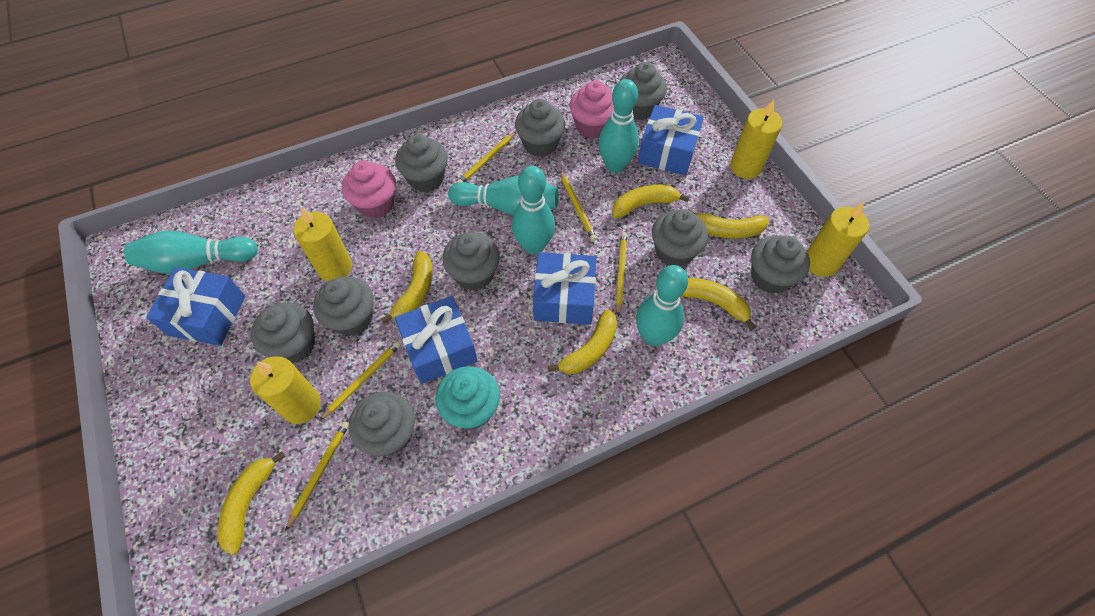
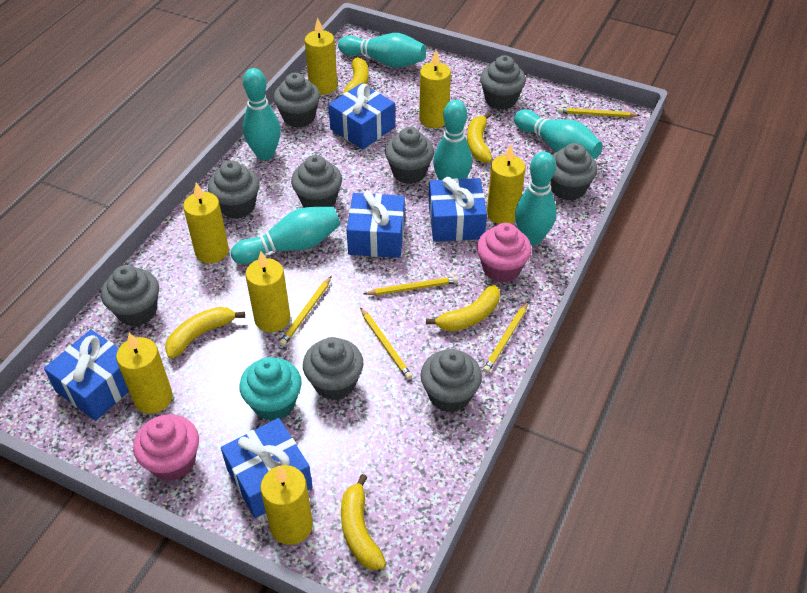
blue gift: [146,267,245,346] [395,296,478,384] [533,252,596,325] [638,105,704,176] = 4 -> [44,330,129,421] [221,418,313,518] [328,83,395,150] [347,191,405,258] [429,177,487,242] = 5
turquoise bowling pin: [124,231,258,274] [448,176,559,215] [512,166,555,255] [598,79,639,173] [636,265,688,346] = 5 -> [231,207,340,264] [243,68,281,160] [338,33,426,68] [433,100,472,180] [514,109,603,159] [515,152,556,246] = 6
yellow banana: [217,451,285,555] [381,251,433,323] [548,310,617,374] [612,185,689,218] [681,278,756,330] [688,209,769,239] = 6 -> [165,307,245,359] [336,57,369,99] [341,474,386,570] [426,285,500,331] [467,112,492,163] = 5
yellow candle: [250,356,321,424] [293,207,352,281] [730,99,782,179] [807,202,869,277] = 4 -> [116,333,173,414] [183,183,229,263] [246,251,290,332] [260,465,313,545] [305,18,337,95] [419,50,451,128] [487,145,525,224] = 7

